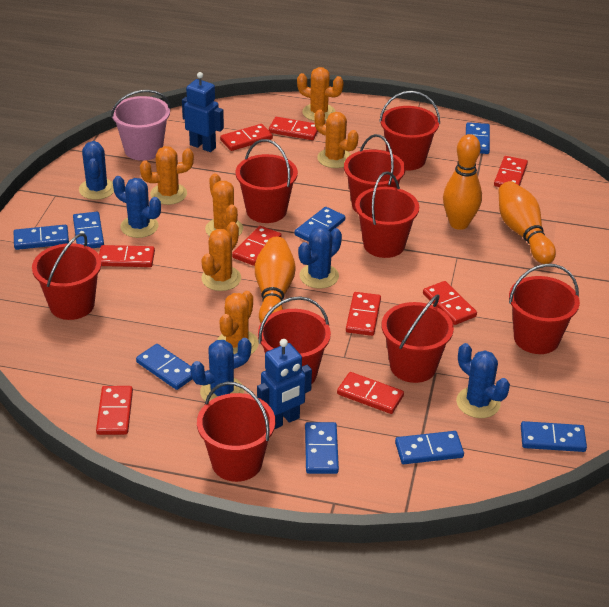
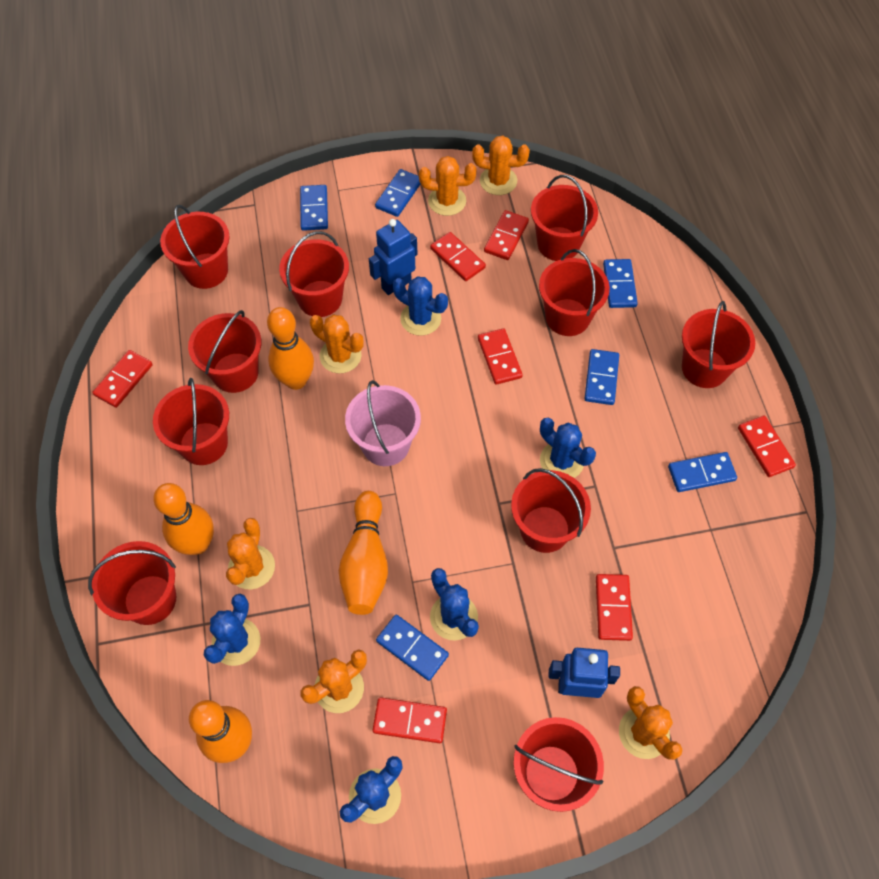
blue domino: [14,225,69,250] [73,212,104,248] [136,344,192,390] [295,207,345,241] [305,422,339,474] [395,431,464,464] [466,122,490,154] [521,421,587,452] = 8 -> [300,185,328,231] [375,169,421,217] [376,615,449,681] [584,349,619,405] [603,259,638,308] [668,452,737,492] = 6
orange bowling pin: [255,237,296,323] [443,134,482,230] [498,181,556,264] = 3 -> [153,483,214,555] [189,700,252,763] [267,307,314,390] [339,491,388,615] = 4
red bucket: [32,233,102,320] [197,382,275,482] [236,139,298,223] [258,296,331,384] [344,134,405,213] [355,171,419,258] [379,91,440,170] [382,294,454,383] [509,264,580,354] = 9 -> [88,541,176,625] [153,378,229,465] [160,205,230,289] [188,310,261,393] [279,231,349,317] [511,468,591,553] [514,717,604,812] [531,175,598,261] [539,249,610,336] [682,301,755,388] = 10
red domino: [96,386,133,435] [99,245,155,267] [220,124,273,151] [232,226,282,266] [269,117,318,140] [337,372,404,414] [346,292,381,336] [423,281,477,325] [494,156,528,187] = 9 -> [92,350,153,408] [373,697,447,743] [430,232,486,281] [478,328,523,385] [484,210,529,260] [596,574,633,641] [738,416,796,477] = 7

